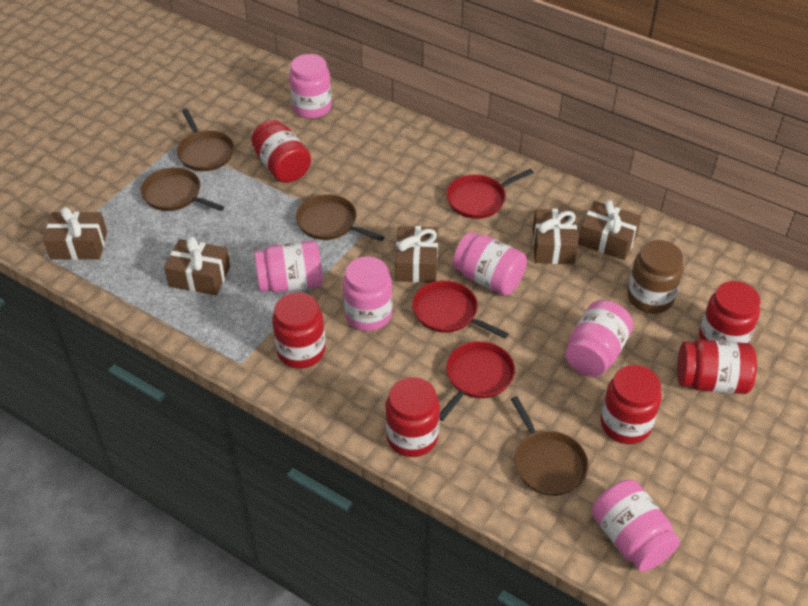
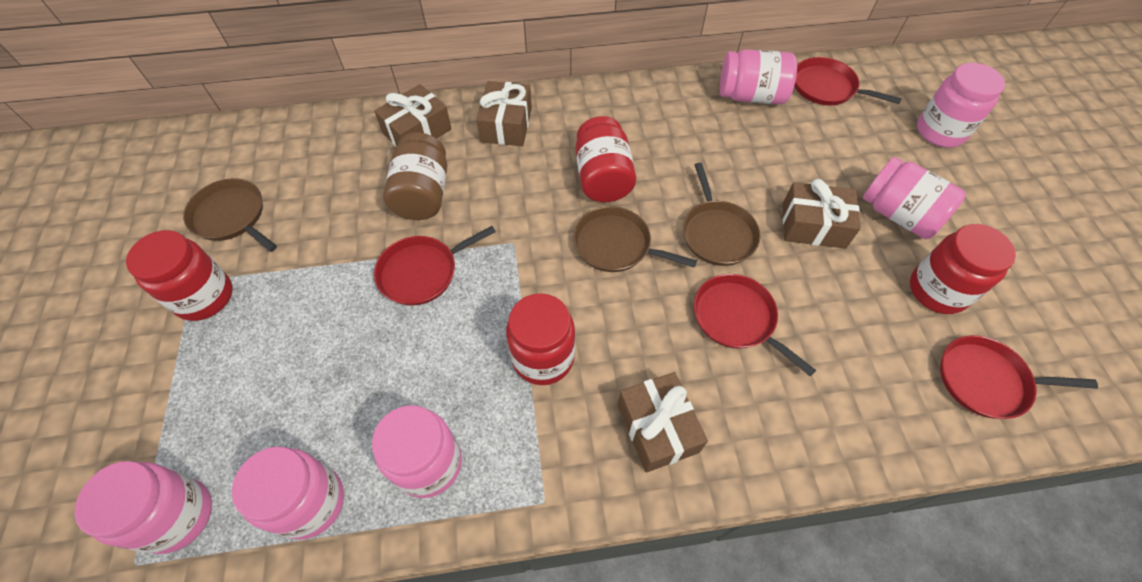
brown gift: [43,207,107,260] [164,236,230,295] [395,226,438,283] [533,209,578,264] [578,200,641,260] = 5 -> [374,84,452,147] [476,81,532,146] [618,372,708,473] [783,179,861,249] = 4
brown pan: [141,167,224,211] [177,109,234,171] [296,194,384,241] [511,396,589,496] = 4 -> [183,178,277,252] [573,206,697,272] [683,163,761,266] = 3
red jar: [252,120,311,183] [272,292,326,368] [385,377,440,457] [600,365,661,444] [677,340,757,394] [699,281,761,343] = 6 -> [126,230,233,321] [506,293,575,385] [575,116,636,202] [910,224,1016,314] = 4
red pan: [412,280,509,338] [440,341,515,421] [446,169,534,219] = 3 -> [374,226,496,306] [694,274,816,376] [794,57,902,105] [940,335,1098,419] = 4

